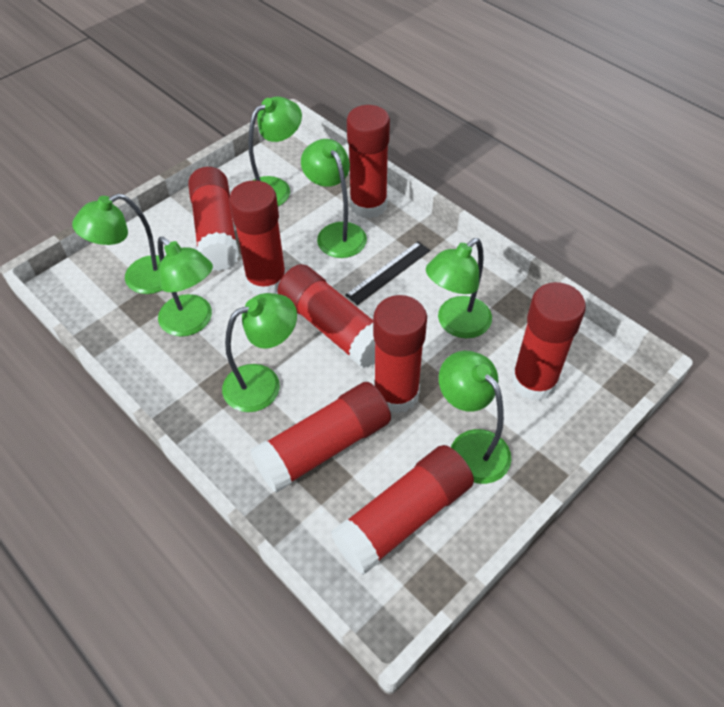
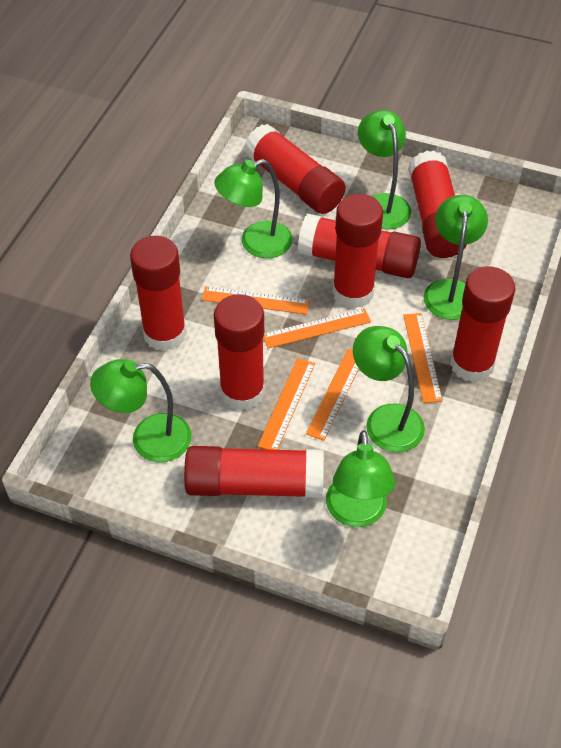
black ruler: [345,241,430,305] = 1 -> none = 0
green lamp: [72,194,162,294] [158,237,213,337] [222,293,297,412] [248,97,302,206] [301,139,367,258] [426,238,492,338] [439,351,511,484] = 7 -> [90,359,192,462] [214,159,293,258] [326,430,395,527] [353,326,425,452] [358,110,411,230] [423,195,488,320] = 6
orange ruler: none = 0 -> [202,286,310,315] [258,358,315,450] [263,308,371,348] [306,349,359,441] [403,313,443,403] = 5

